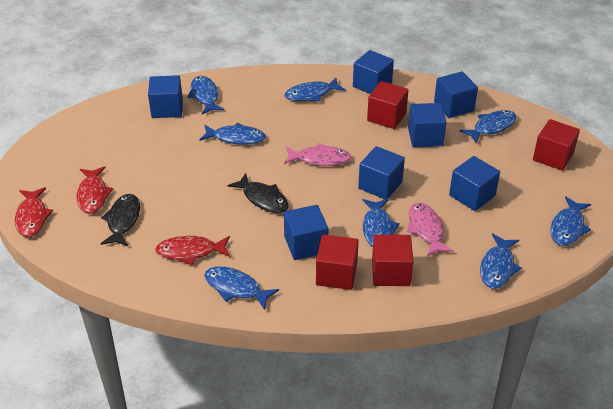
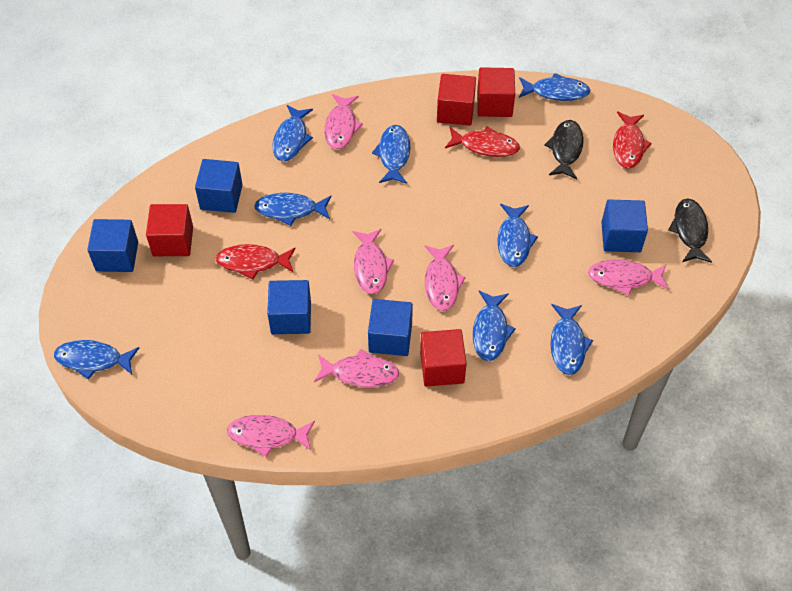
blue cube: [148,75,183,118] [284,205,328,260] [353,50,394,94] [358,146,405,199] [408,103,447,147] [434,71,478,118] [449,156,500,211] = 7 -> [87,219,138,272] [195,159,243,213] [267,280,311,334] [368,299,413,356] [601,200,648,252] = 5
pink fish: [284,143,351,166] [407,203,454,257] = 2 -> [227,415,315,457] [314,349,399,387] [324,94,363,149] [352,229,394,294] [425,245,466,311] [588,260,669,296] = 6

